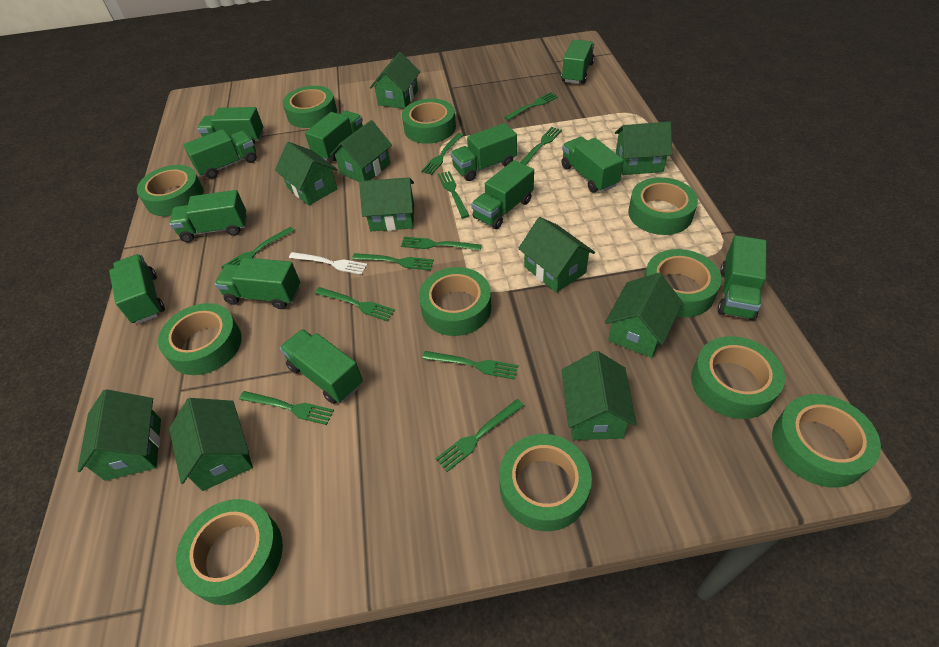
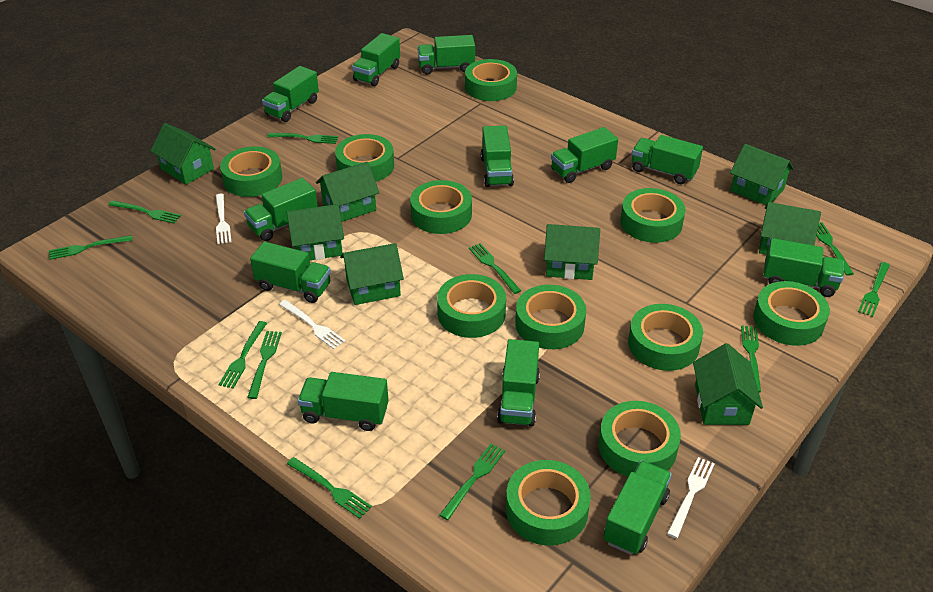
green house: [77,389,161,481] [169,398,253,491] [275,142,338,205] [330,120,392,182] [359,177,414,231] [370,52,420,109] [518,217,595,293] [561,351,637,440] [605,273,683,358] [615,121,672,175] = 10 -> [151,123,215,185] [286,204,344,260] [316,162,379,222] [340,243,404,305] [544,224,600,280] [693,343,763,425] [730,144,794,205] [759,202,821,255] = 8
white fork: [289,252,367,275] = 1 -> [216,194,231,244] [279,300,345,349] [667,457,715,538] = 3

